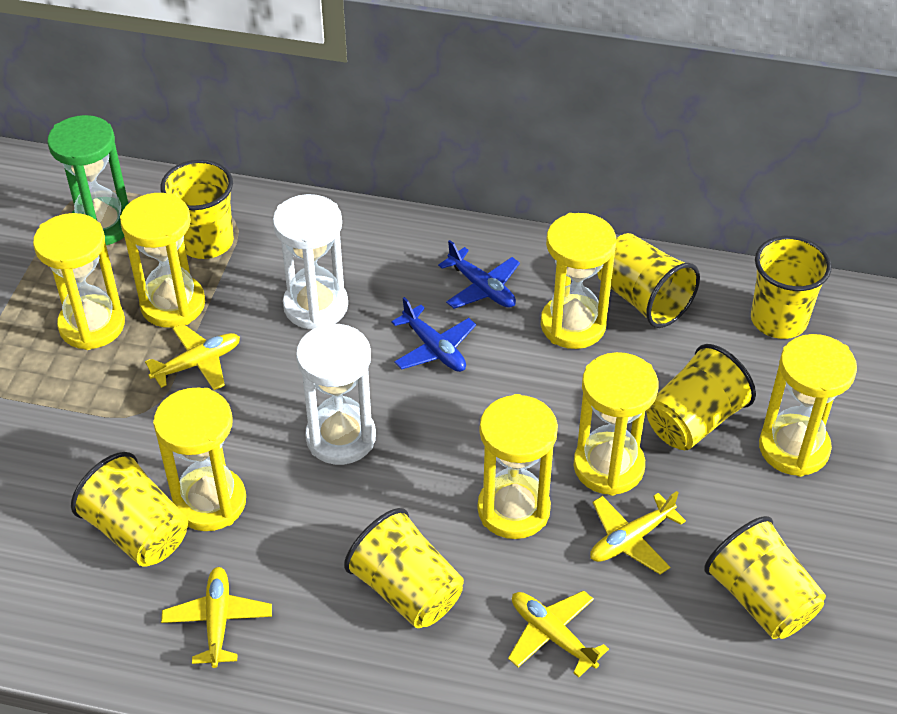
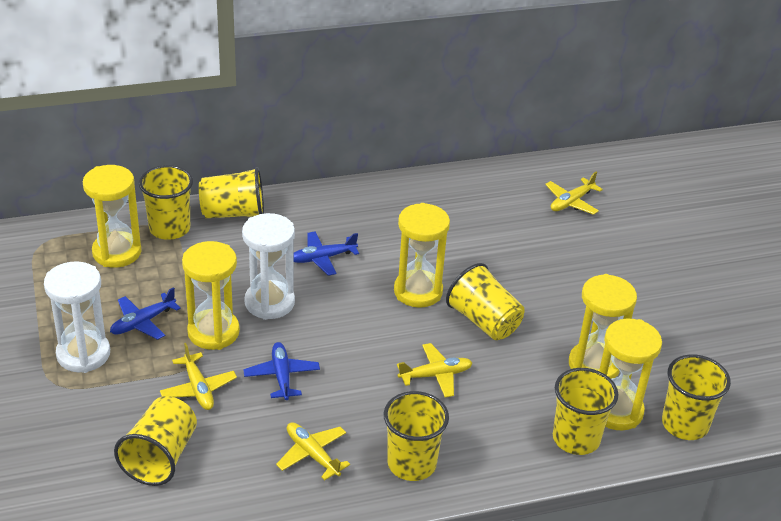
blue plane: [391,297,476,372] [438,240,520,309] = 2 -> [110,287,181,340] [243,342,320,400] [294,231,359,276] = 3
green hourglass: [47,115,128,245] = 1 -> none = 0
yellow hourglass: [33,213,125,350] [120,193,205,328] [153,387,246,531] [478,394,558,539] [541,213,616,349] [574,352,659,496] [759,334,857,477] = 7 -> [83,165,141,268] [182,241,240,350] [394,203,450,308] [569,274,637,379] [599,319,662,430] = 5

